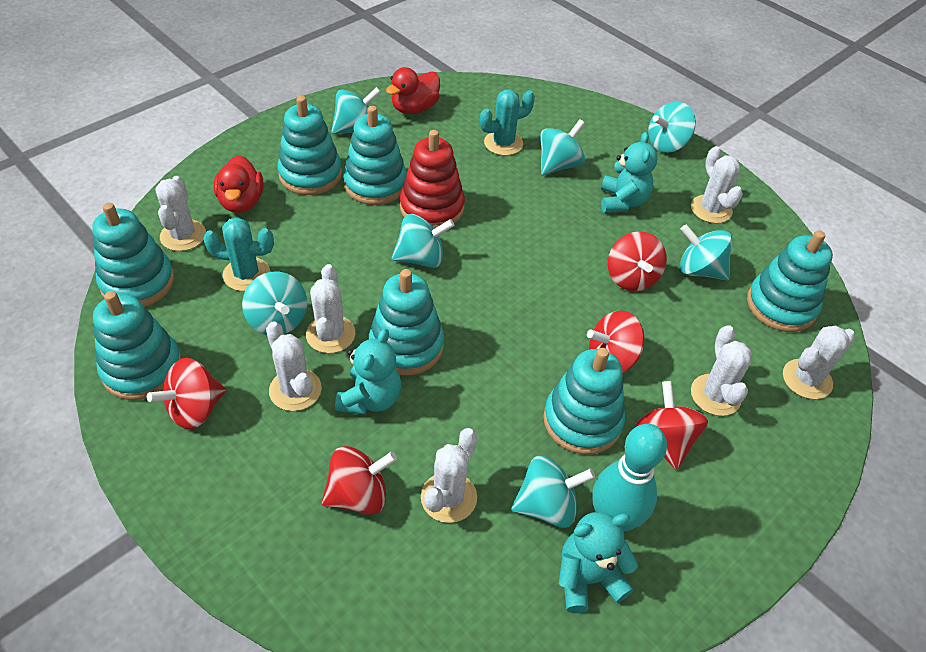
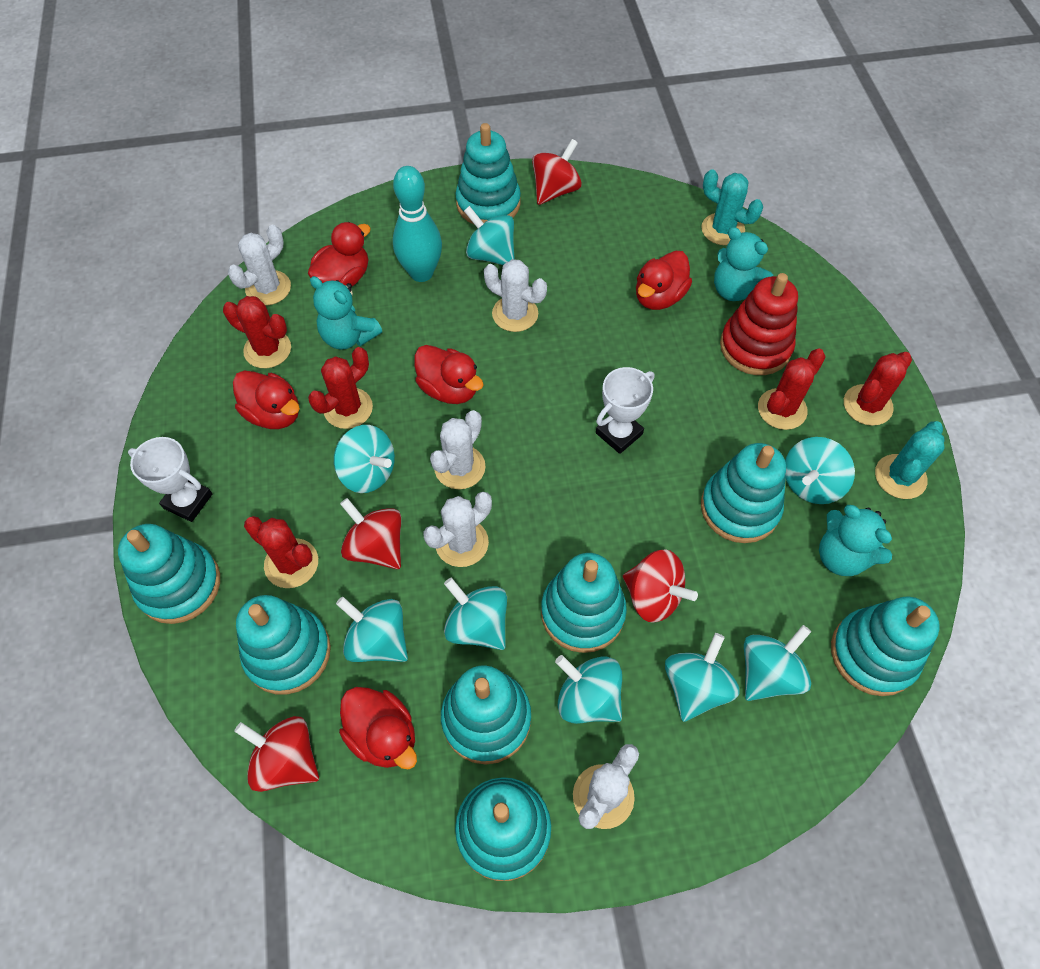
red cactus: none = 0 -> [223,296,291,368] [244,516,318,588] [308,347,373,429] [758,349,826,430] [844,352,912,426] = 5
red duck: [214,155,264,213] [386,67,440,114] = 2 -> [233,371,300,429] [308,222,371,286] [339,687,417,770] [414,345,483,404] [636,251,692,310] = 5
red spinning top: [147,358,226,429] [321,446,397,515] [587,310,644,373] [608,231,667,291] [636,381,708,470] = 5 -> [234,716,319,792] [340,498,401,569] [532,139,582,205] [623,549,698,623] = 4
turquoise spinning top: [242,272,307,335] [331,87,381,134] [392,214,455,268] [511,456,595,528] [540,119,585,175] [648,102,696,153] [680,224,732,280] = 7 -> [334,425,395,493] [336,597,408,662] [444,578,507,650] [464,206,515,265] [555,655,622,724] [665,633,740,722] [744,625,811,701] [785,437,855,504] = 8
turquoise stacking toy: [92,203,174,307] [93,291,182,400] [277,96,342,195] [343,106,407,205] [369,269,444,375] [543,348,625,454] [747,230,833,332] = 7 -> [118,524,220,624] [236,595,331,695] [441,665,531,764] [455,123,521,225] [455,777,551,881] [541,553,627,653] [701,443,786,543] [831,597,940,696] = 8
white cactus: [156,176,206,251] [266,321,322,411] [306,264,355,353] [421,428,477,523] [691,146,743,223] [691,325,752,416] [783,325,855,399] = 7 -> [228,225,291,305] [423,492,492,567] [430,410,486,489] [484,259,547,332] [573,744,639,829] = 5
white trophy: none = 0 -> [128,437,212,522] [596,367,655,454] = 2

